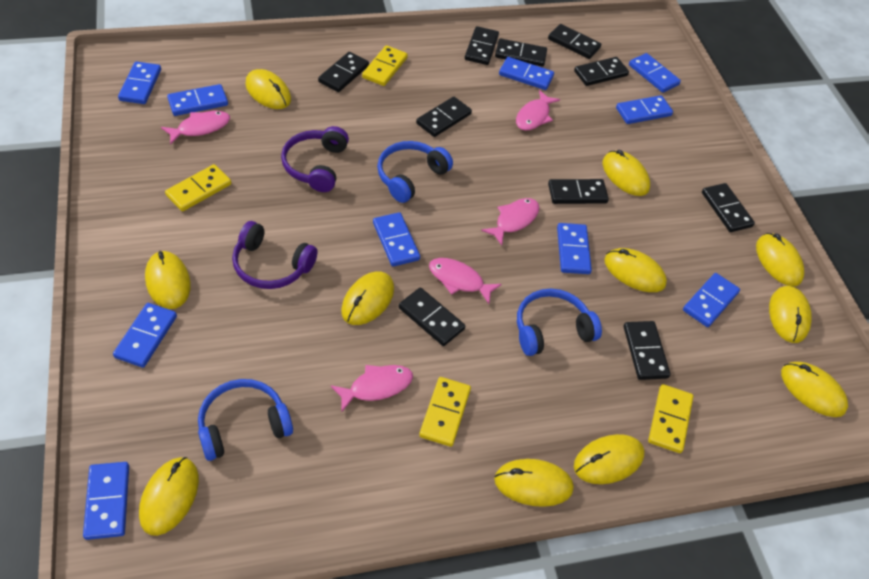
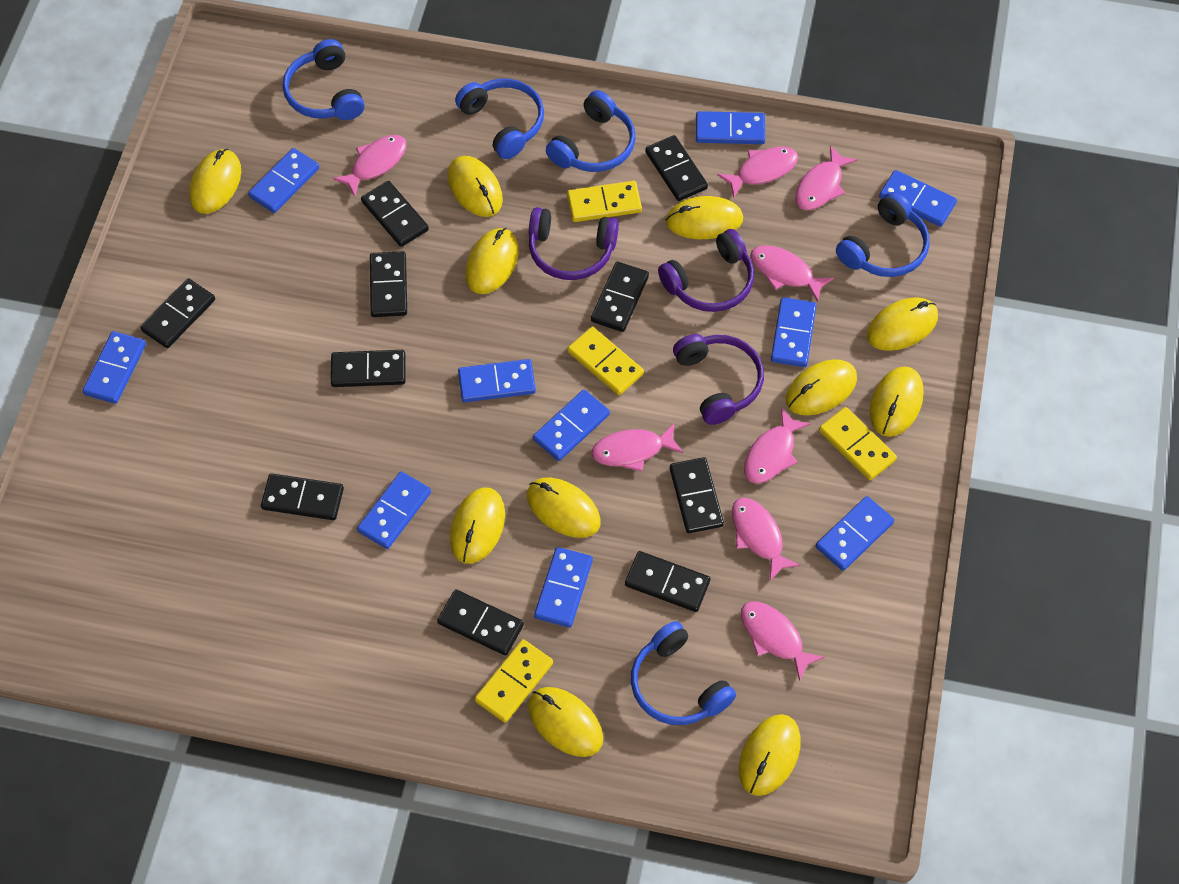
blue headphones: [198,379,293,461] [377,141,453,203] [517,289,602,356] = 3 -> [283,39,365,120] [455,78,544,159] [546,90,636,172] [631,621,736,725] [836,192,929,277] = 5
pink fish: [161,111,230,145] [331,365,413,412] [429,258,502,304] [481,198,539,246] [516,90,560,131] = 5 -> [333,135,406,197] [591,423,683,472] [717,147,798,197] [732,498,801,581] [741,602,825,681] [744,407,811,484] [750,245,834,302] [795,145,857,210] = 8
purple headphones: [232,221,318,289] [281,126,349,192] = 2 -> [529,207,619,280] [658,229,754,312] [673,334,764,425] = 3

